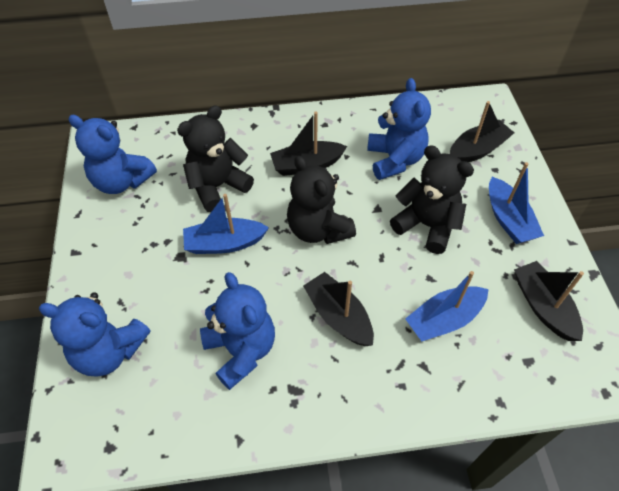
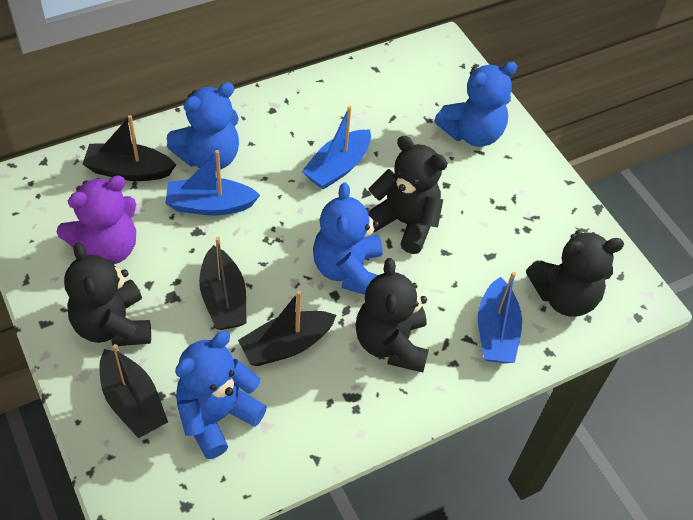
black teddy bear: [177,105,254,212] [287,156,356,244] [390,145,474,254] = 3 -> [64,242,151,346] [356,258,429,372] [369,136,448,254] [526,230,624,317] = 4
purple teddy bear: none = 0 -> [57,176,136,264] = 1

